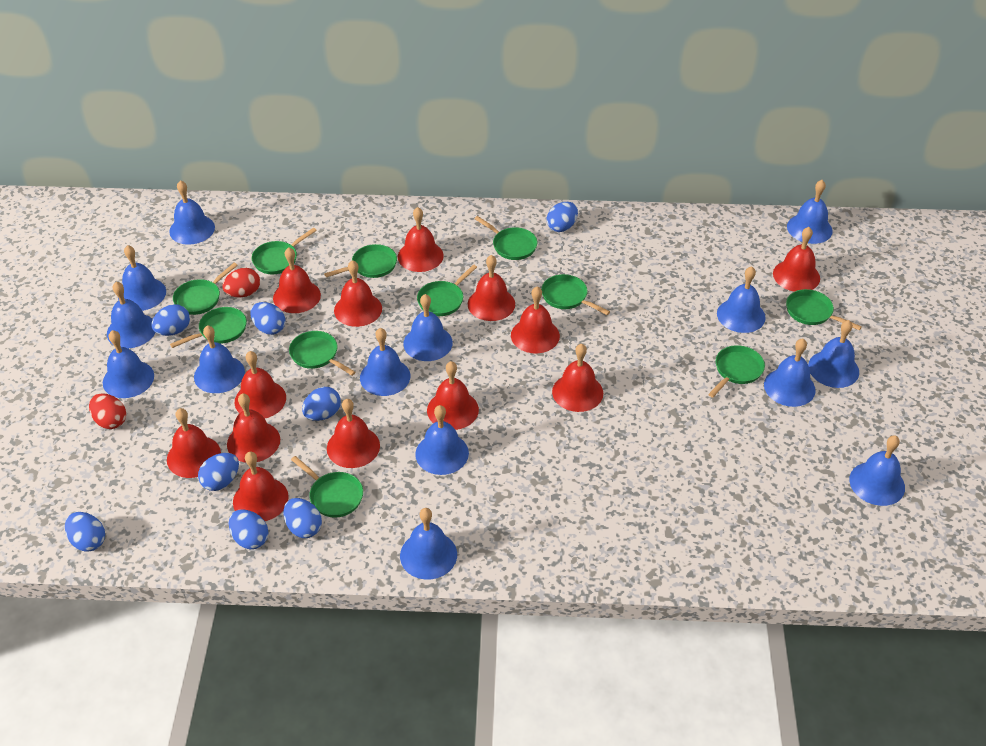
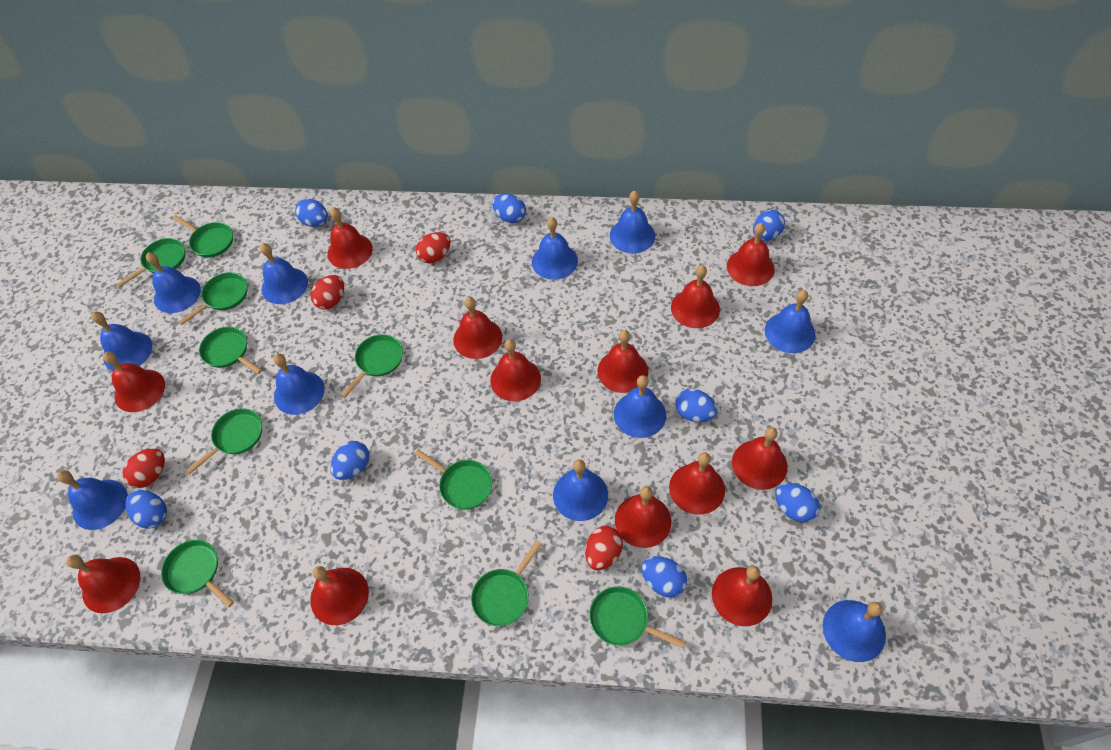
blue bell: [103,330,154,398] [107,282,155,348] [118,245,166,311] [169,180,215,245] [194,325,245,393] [360,328,410,396] [400,508,457,580] [403,294,453,361] [415,405,469,475] [717,266,766,333] [764,339,816,407] [787,180,832,244] [808,320,859,388] [849,435,905,506] = 14 -> [57,470,128,530] [91,311,152,371] [146,252,201,313] [260,243,308,304] [273,353,325,415] [532,217,578,280] [553,459,608,521] [610,191,655,253] [614,375,666,438] [765,290,816,353] [823,600,886,662] = 11
green pan: [170,307,247,348] [173,263,238,315] [252,228,317,274] [289,331,355,376] [291,456,363,518] [324,244,397,278] [417,264,477,316] [474,216,538,260] [541,274,610,315] [708,345,765,397] [786,289,862,330] = 11 -> [116,238,186,287] [161,540,234,607] [173,215,233,258] [179,272,248,325] [186,408,262,474] [199,327,262,374] [341,334,403,398] [415,449,492,510] [471,540,542,626] [589,586,685,648] = 10
red egg: [89,393,126,429] [222,268,260,297] = 2 -> [123,448,165,488] [310,275,344,310] [416,232,451,264] [585,526,623,570] = 4

